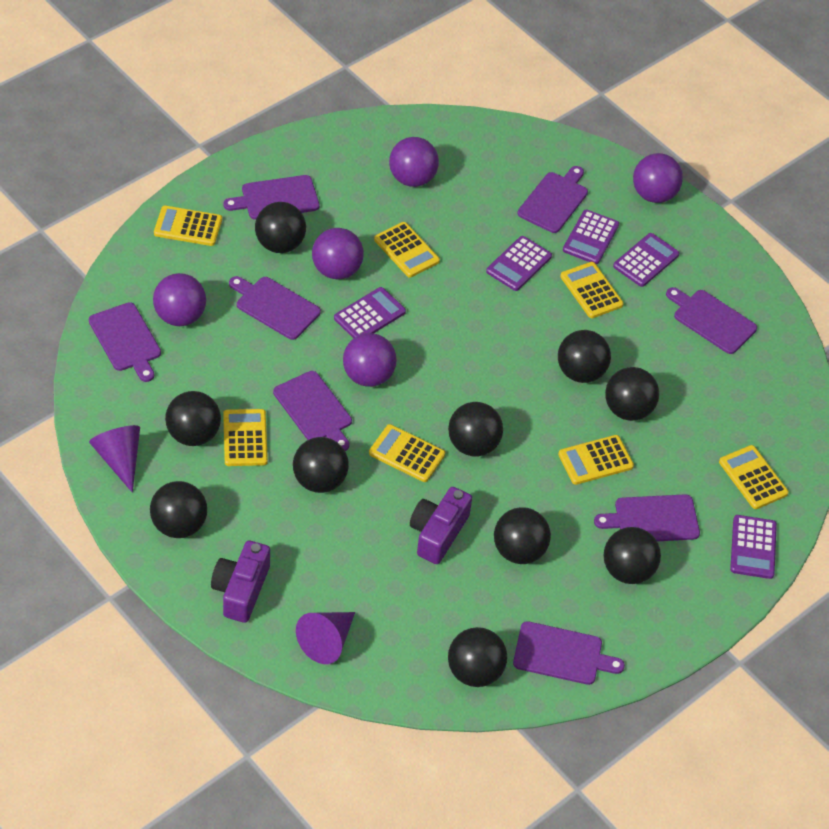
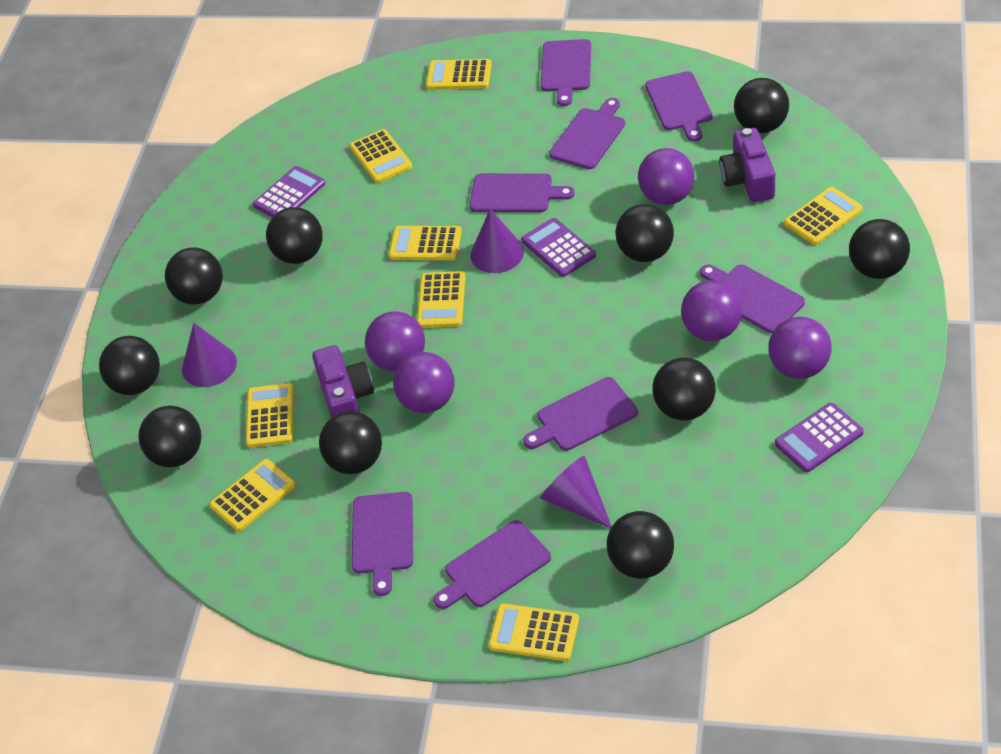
purple calculator: [334,287,406,338] [486,236,552,291] [563,210,619,264] [613,233,679,287] [730,515,777,579] = 5 -> [253,166,325,217] [521,218,596,277] [775,403,864,472] = 3
purple cone: [89,425,140,493] [296,612,355,664] = 2 -> [182,323,237,387] [471,209,524,273] [540,456,612,529] = 3
yellow calculator: [154,206,222,246] [223,409,268,466] [369,424,445,482] [374,222,440,278] [558,435,634,485] [560,262,624,318] [719,445,789,509] = 7 -> [209,459,296,532] [246,383,294,448] [350,129,412,183] [389,226,462,260] [417,271,465,328] [426,59,492,90] [488,604,579,661] [784,187,863,245] = 8

